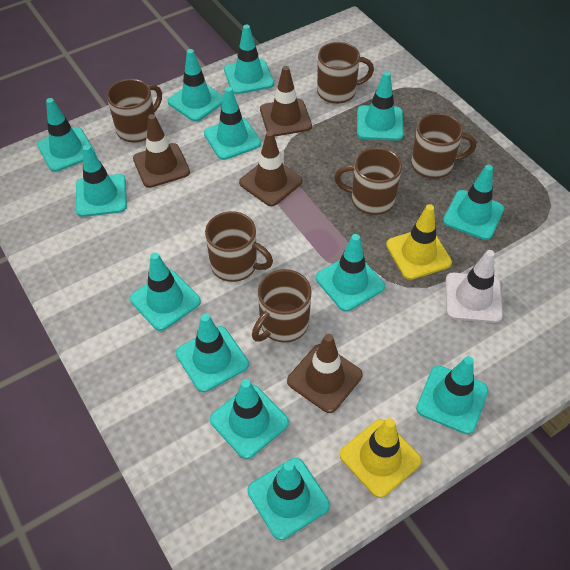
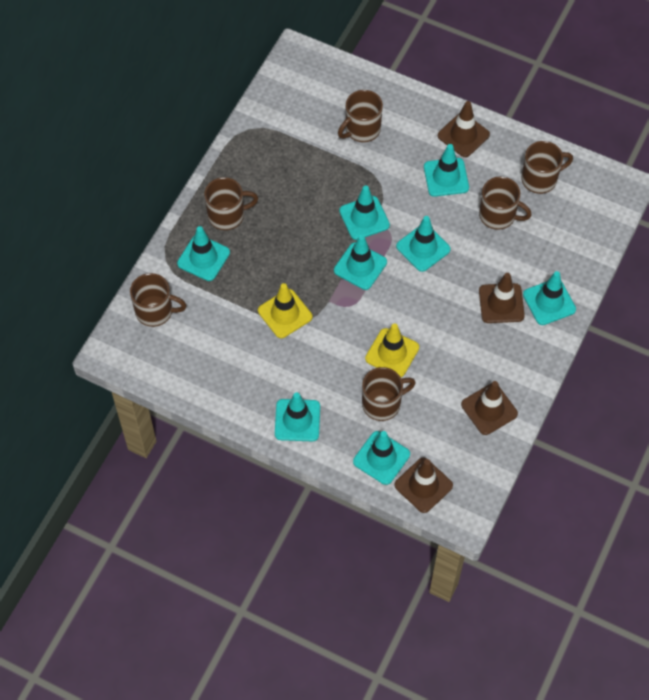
turquoise traffic cone: [37,98,95,172] [76,145,127,217] [130,252,201,331] [167,49,224,121] [176,314,249,392] [204,87,261,160] [210,379,289,459] [224,25,274,94] [248,458,330,540] [316,234,385,312] [357,71,404,141] [416,356,488,434] [443,165,504,240] = 13 -> [177,226,230,281] [275,392,320,441] [334,235,387,290] [339,185,390,240] [353,431,410,485] [396,216,450,272] [424,144,469,197] [523,271,576,325] = 8
white traffic cone: [446,250,503,323] = 1 -> none = 0

